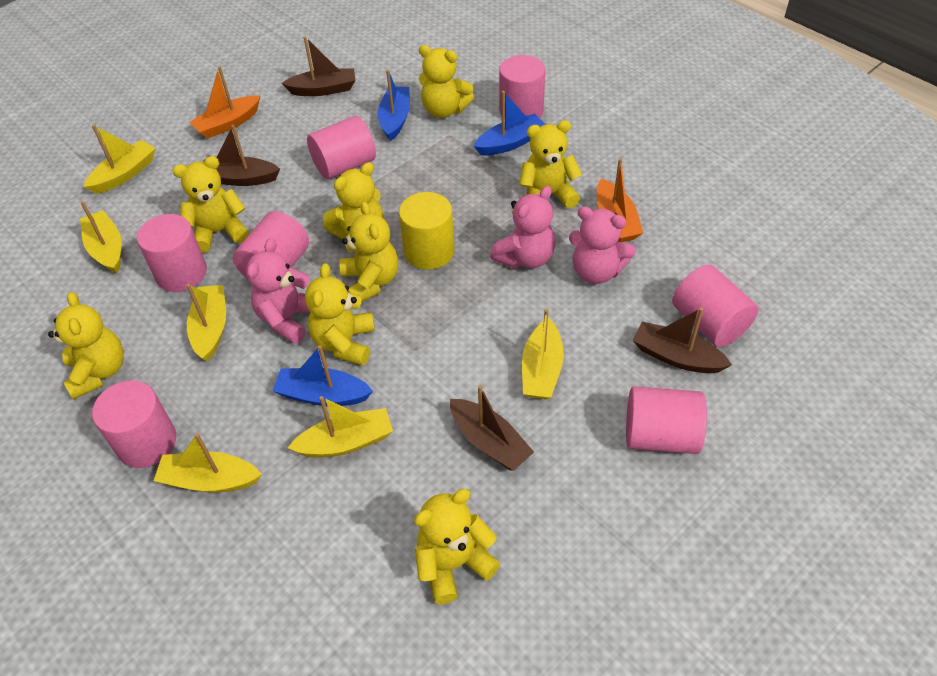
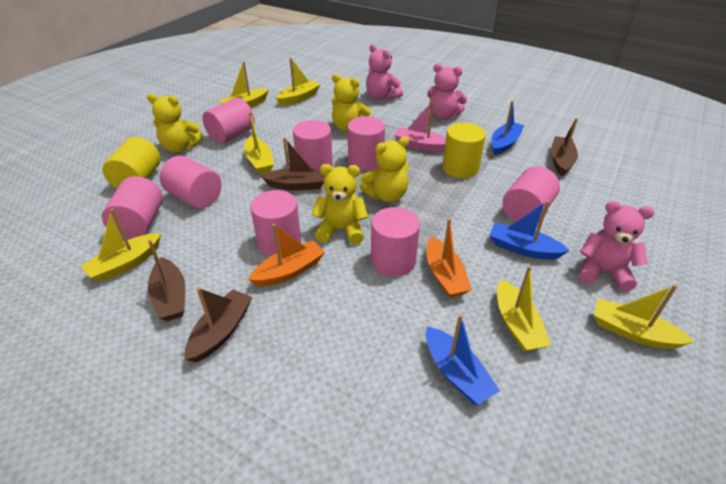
pink boat: none = 0 -> [394,101,446,152] = 1
pink cylinder: [92,380,176,468] [137,214,207,292] [233,211,309,279] [307,116,376,179] [499,55,545,118] [626,386,707,454] [672,265,759,347] = 7 -> [102,176,163,239] [160,156,222,209] [202,97,255,144] [250,190,301,256] [293,120,333,170] [348,116,385,171] [371,207,420,277] [502,166,560,222] = 8
yellow cylinder: [399,192,455,270] = 1 -> [103,137,160,188] [442,123,486,178] = 2
yellow teddy bear: [48,292,124,400] [172,156,249,253] [305,263,375,366] [323,162,384,239] [339,201,398,302] [414,489,500,604] [419,45,474,118] [519,120,582,208] = 8 -> [147,94,204,152] [312,164,368,244] [331,74,371,132] [360,137,409,202] = 4

